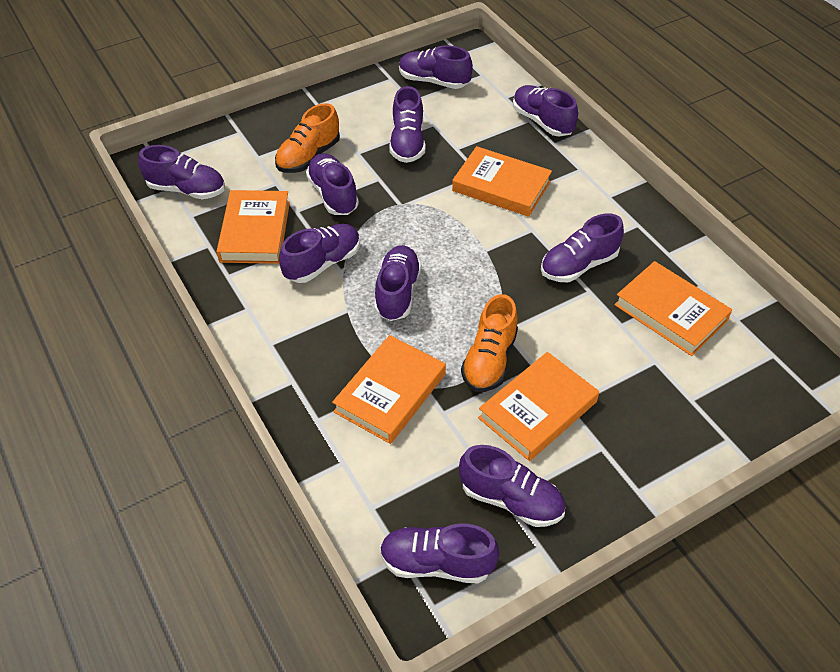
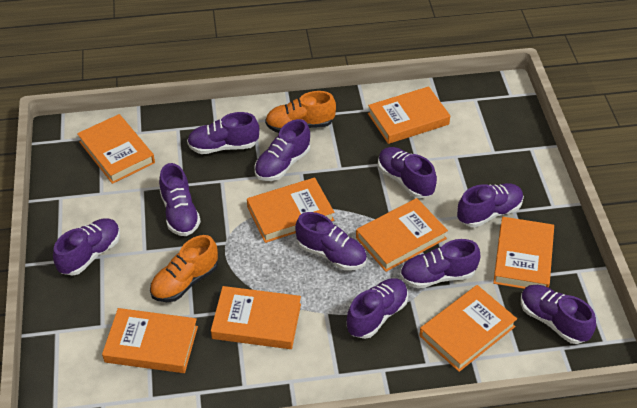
orange book: [217,190,290,264] [332,335,446,444] [452,146,552,217] [478,352,599,461] [614,261,732,356] = 5 -> [77,114,155,184] [102,308,198,373] [211,286,301,349] [247,177,334,243] [356,198,448,272] [368,86,450,144] [419,285,517,372] [493,217,554,289] = 8

